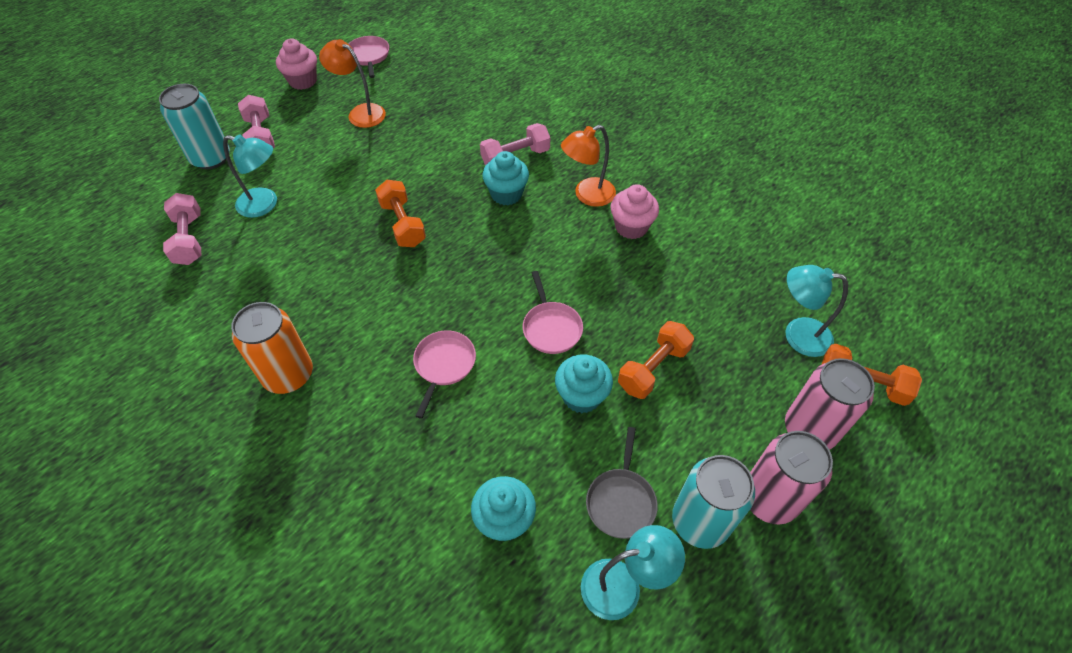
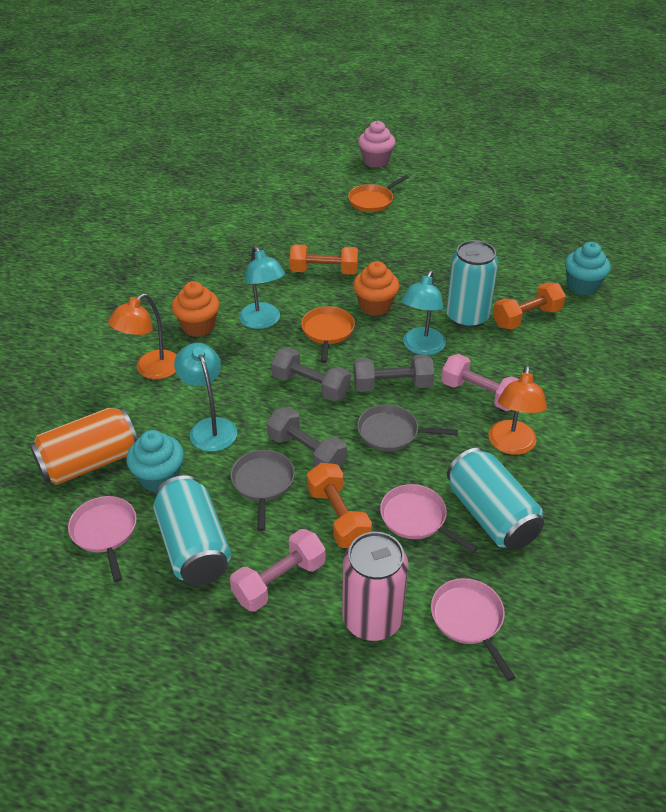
grey dumbbell: none = 0 -> [267,407,347,467] [271,347,351,401] [353,355,434,392] = 3
grey pan: [586,427,658,539] = 1 -> [230,450,295,531] [357,404,458,451] = 2
orange cupcake: none = 0 -> [172,281,219,337] [353,261,399,316] = 2
orange pan: none = 0 -> [301,306,355,363] [348,175,409,212] = 2
pink can: [750,431,833,525] [785,358,875,450] = 2 -> [342,532,409,641] = 1
pink cupcake: [276,38,317,90] [610,184,659,239] = 2 -> [358,120,395,168] = 1
pink dumbbell: [163,193,201,265] [238,95,275,148] [480,123,550,166] = 3 -> [230,529,326,612] [441,354,519,411] = 2
turquoise can: [159,84,230,169] [672,455,755,549] = 2 -> [153,475,231,585] [446,240,498,328] [447,448,544,550] = 3
turquoise cupcake: [471,476,536,541] [482,151,529,205] [555,355,613,413] = 3 -> [127,430,184,492] [565,242,611,295] = 2

